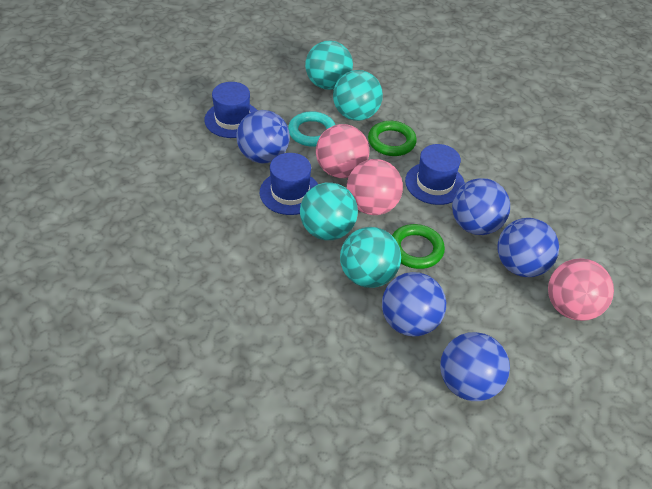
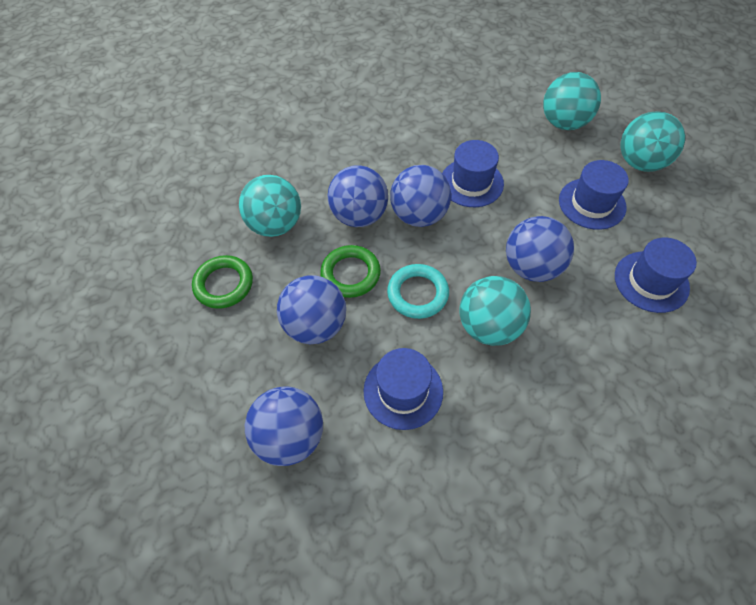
blue hat: [205,82,257,138] [260,153,318,215] [405,144,465,205] = 3 -> [364,348,443,430] [442,140,504,207] [559,160,629,230] [615,238,697,313] = 4
pink ball: [316,124,369,178] [347,159,403,215] [548,258,614,321] = 3 -> none = 0

